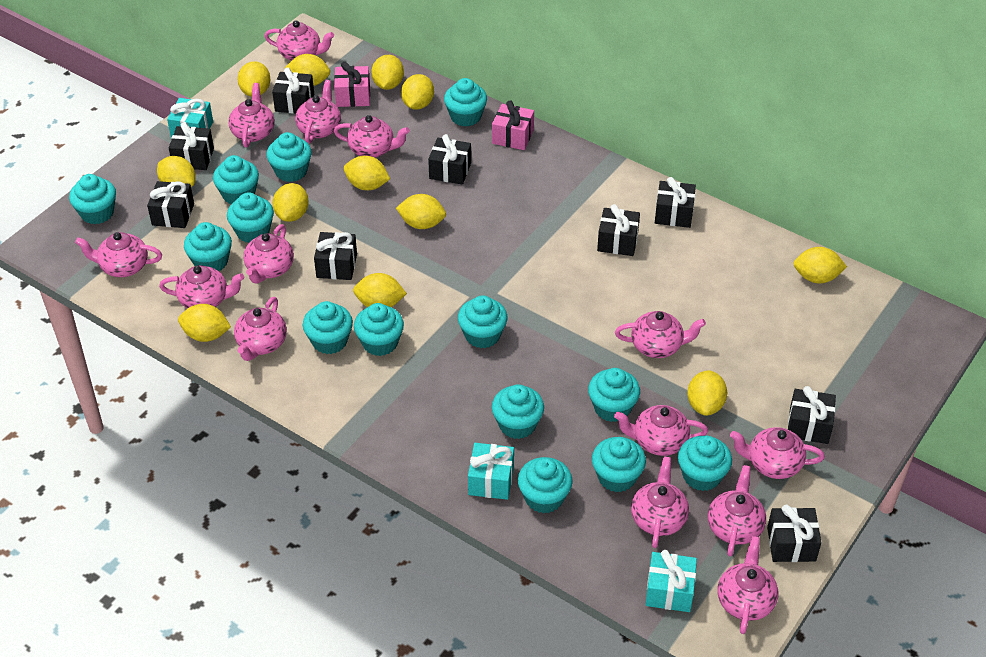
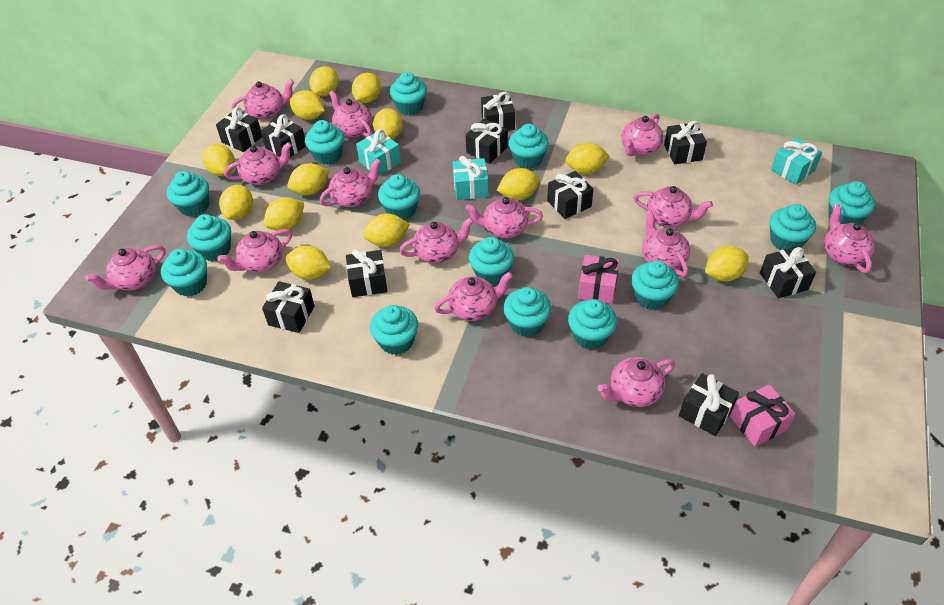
black gift: [147,181,194,228] [169,122,214,170] [272,67,314,113] [314,232,357,280] [428,134,471,185] [597,204,640,256] [655,177,696,228] [767,504,822,562] [788,386,836,444] = 9 -> [216,107,262,152] [261,114,306,157] [262,281,315,333] [346,249,387,297] [466,119,508,164] [481,92,515,131] [547,171,594,219] [664,121,707,164] [679,373,739,436] [760,247,816,298] = 10
yellow lemon: [157,156,196,187] [178,304,231,342] [237,61,271,97] [273,183,309,222] [285,54,330,86] [344,156,390,190] [353,273,407,307] [371,55,404,90] [396,194,446,229] [401,74,434,110] [687,370,727,416] [793,247,847,283] = 12 -> [203,144,235,176] [219,185,253,220] [264,197,304,231] [285,245,332,280] [287,163,329,195] [290,90,325,120] [309,66,339,97] [352,73,381,103] [363,214,410,247] [373,108,402,139] [497,168,540,200] [565,143,610,174] [705,246,749,282] = 13

